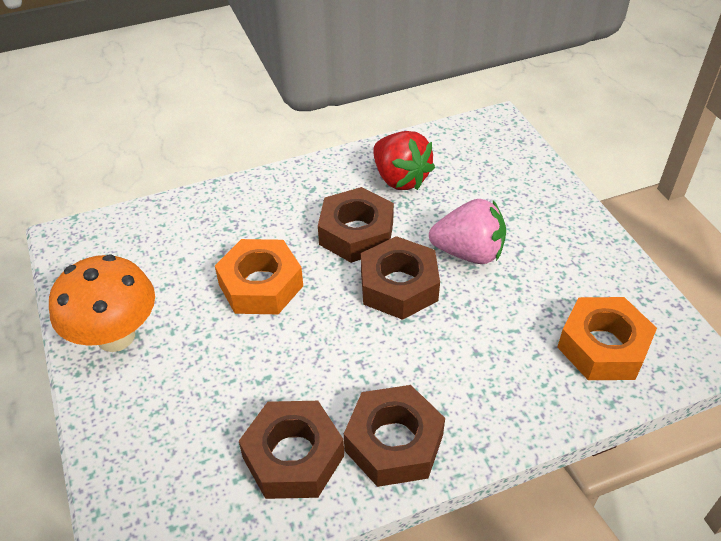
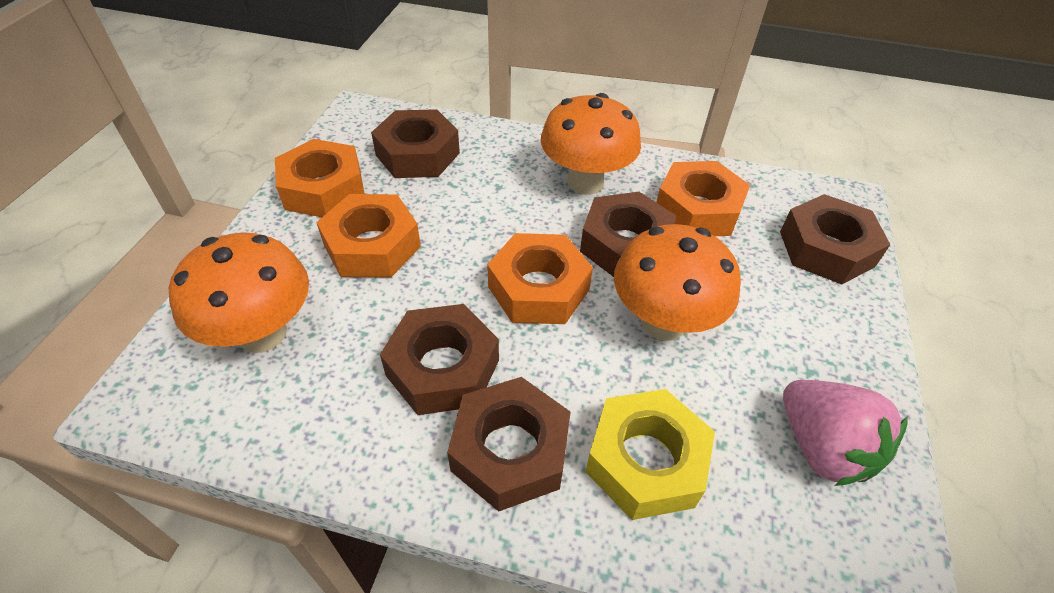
brown nut: [239,401,344,499] [318,187,394,263] [344,385,445,487] [361,236,440,320] = 4 -> [371,109,460,178] [380,304,499,415] [447,377,571,511] [580,192,676,277] [780,194,891,284] = 5
orange mushroom: [49,254,155,352] = 1 -> [169,233,309,353] [541,93,641,195] [614,224,741,341] = 3
orange nut: [215,239,303,314] [557,297,657,380] = 2 -> [275,139,365,217] [316,194,421,277] [487,233,593,324] [656,161,750,236] = 4
red strawberry: [373,131,435,190] = 1 -> none = 0
yellow nut: none = 0 -> [585,389,715,520] = 1

